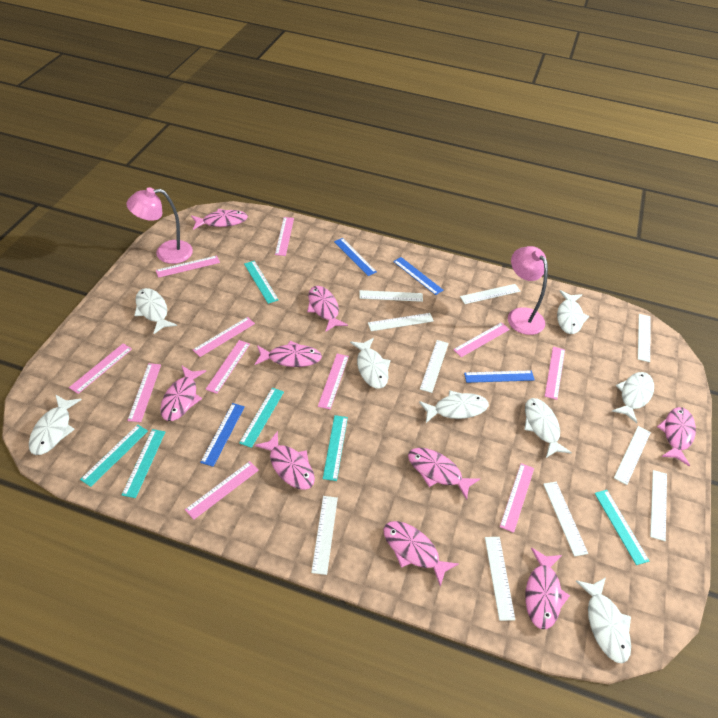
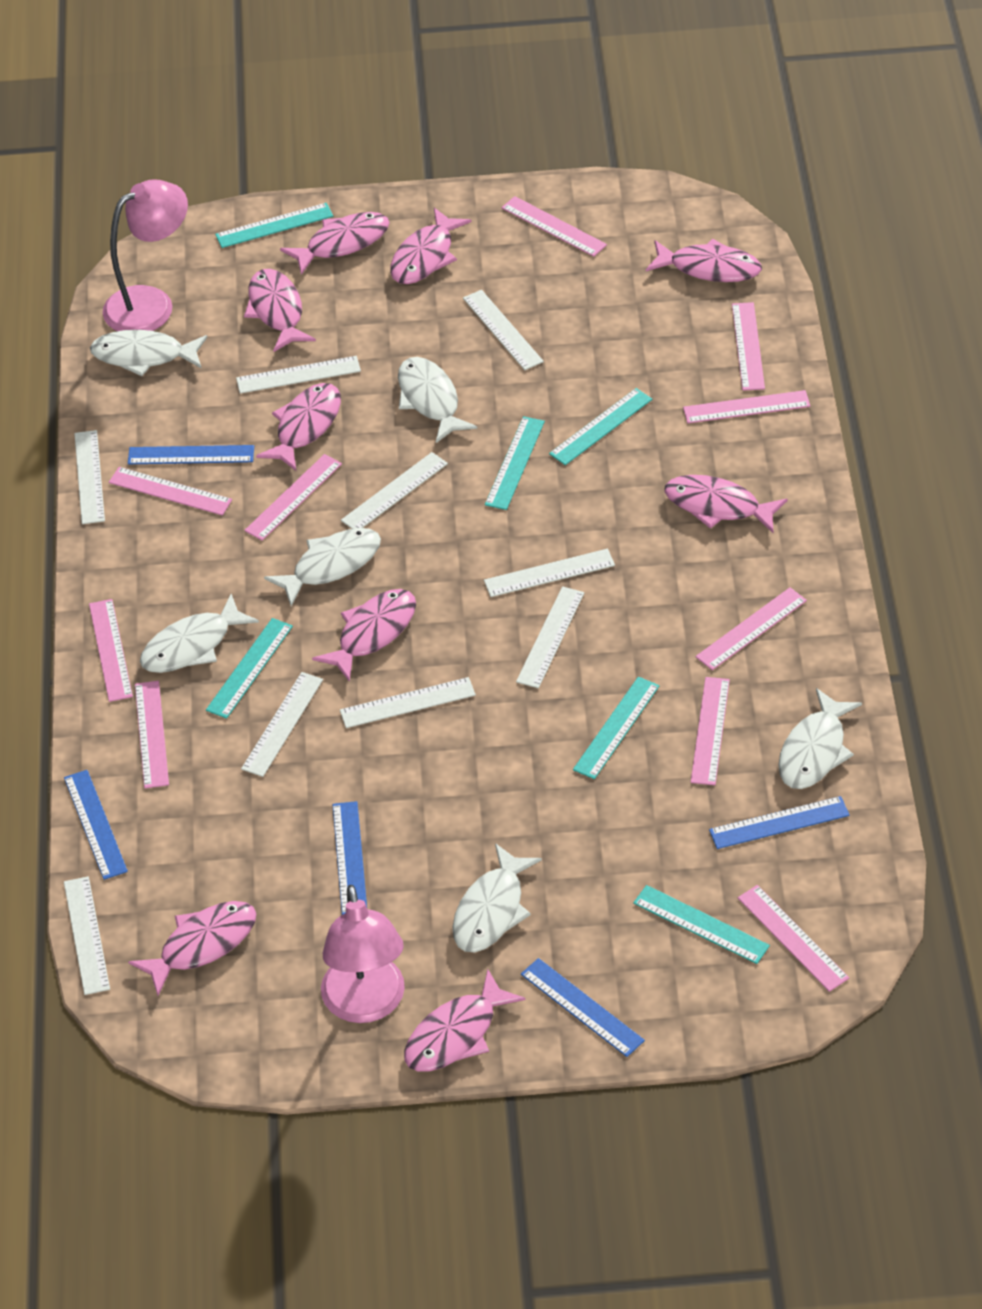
blue ruler: [200,403,245,467] [334,238,377,276] [393,257,443,295] [464,370,535,383] = 4 -> [64,770,128,880] [128,445,254,464] [332,801,367,915] [521,958,645,1057] [709,796,850,849] = 5
pink ruler: [69,344,132,394] [127,363,161,422] [156,256,220,278] [185,461,259,520] [193,317,255,357] [205,340,250,394] [275,217,294,256] [318,354,349,410] [453,322,510,357] [500,463,534,533] [545,347,565,400] = 11 -> [89,599,133,702] [109,467,232,516] [135,681,169,788] [244,454,342,541] [502,196,607,257] [683,390,810,423] [691,677,730,785] [696,587,807,670] [732,302,765,391] [738,885,849,992] = 10
white fish: [29,394,82,455] [134,288,177,334] [350,338,391,389] [419,390,489,423] [524,398,572,458] [557,290,589,334] [576,577,631,663] [612,372,654,423] = 8 -> [90,330,207,376] [140,594,259,673] [264,528,381,606] [398,357,477,443] [452,843,542,952] [778,688,862,789] = 6
white ruler: [311,496,338,575] [359,290,423,302] [368,313,433,331] [420,340,449,393] [460,284,521,304] [485,537,515,621] [543,482,588,557] [614,426,651,485] [638,314,651,362] [650,470,667,541] = 10 -> [64,876,110,995] [74,430,105,524] [236,356,361,394] [241,672,323,777] [340,677,476,728] [341,452,448,529] [463,290,544,370] [484,549,615,597] [516,586,584,688] = 9

